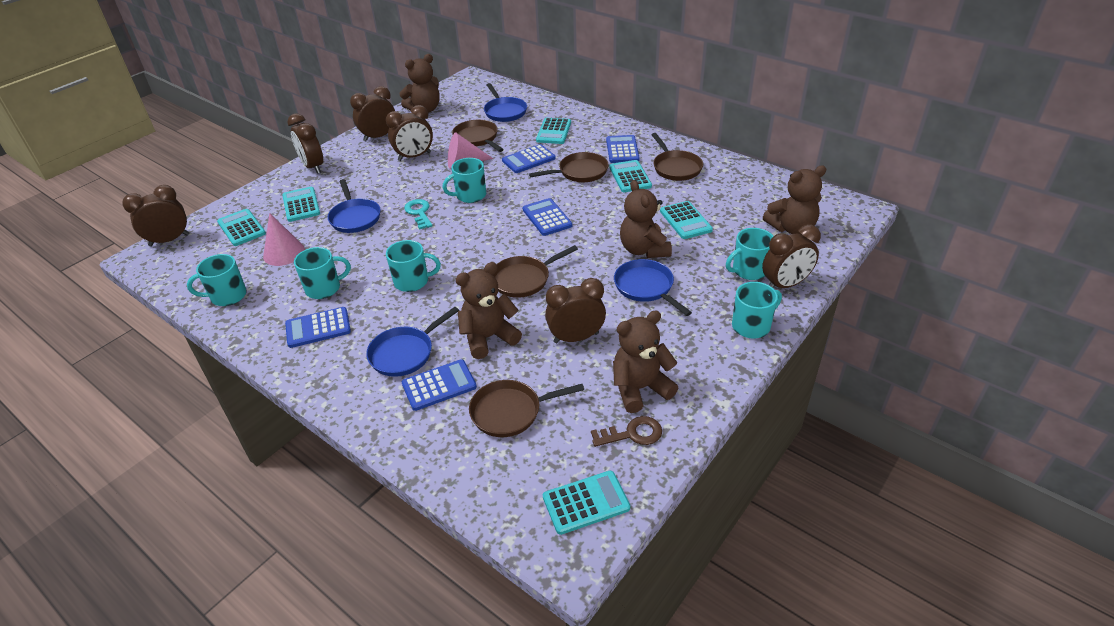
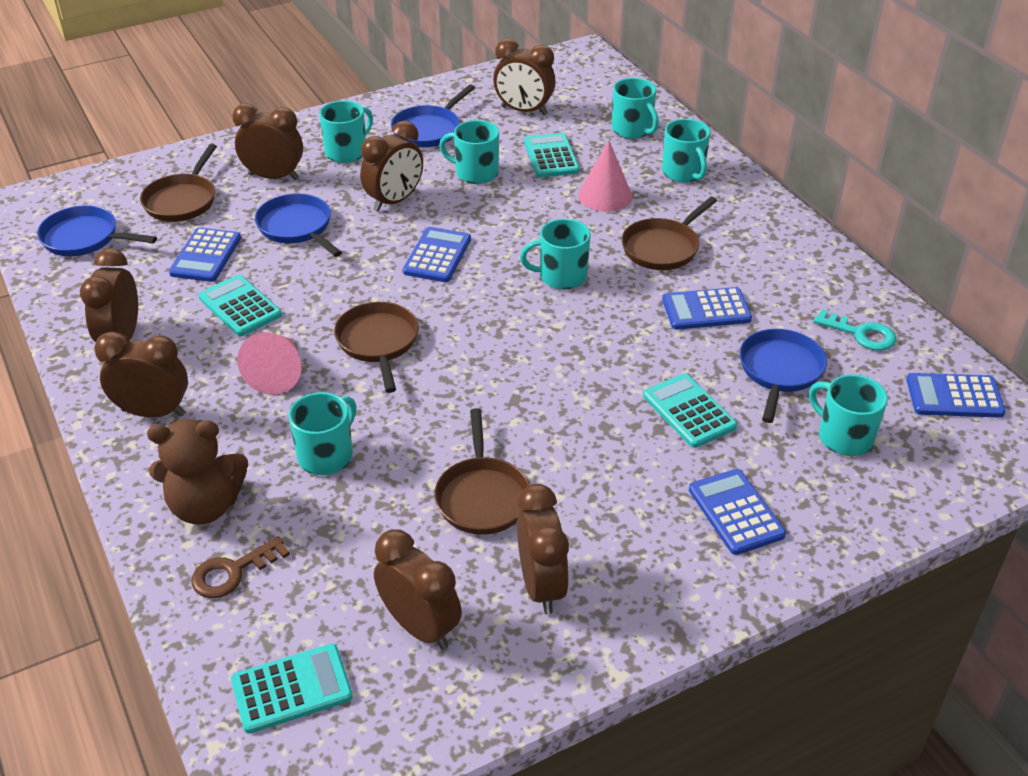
brown clock: [122,185,189,247] [288,113,323,174] [350,86,395,142] [386,105,433,161] [545,278,606,343] [762,225,821,288] = 6 -> [80,248,138,342] [94,331,188,418] [232,103,303,180] [360,120,423,212] [374,530,462,650] [493,39,556,115] [517,484,569,614] = 7
brown pan: [452,120,504,152] [469,380,584,437] [494,245,578,298] [529,152,608,182] [651,133,703,181] = 5 -> [140,144,217,222] [334,302,419,393] [434,408,530,535] [622,197,717,270] = 4
brown teddy bear: [400,54,440,113] [456,262,522,359] [613,310,678,413] [620,180,672,258] [763,165,826,234] = 5 -> [147,419,248,524] = 1
turquoise calculator: [217,209,266,246] [282,187,320,222] [536,118,571,144] [543,471,630,535] [609,160,652,192] [660,201,713,239] = 6 -> [198,275,282,336] [231,644,353,734] [524,133,580,178] [643,373,737,448] = 4
turquoise mug: [187,254,247,306] [294,247,351,299] [386,240,441,292] [442,158,486,203] [726,228,773,280] [732,282,782,338] = 6 -> [289,392,356,475] [319,100,373,163] [439,120,499,184] [520,219,591,290] [612,78,659,139] [662,119,710,183] [809,374,888,456] = 7

